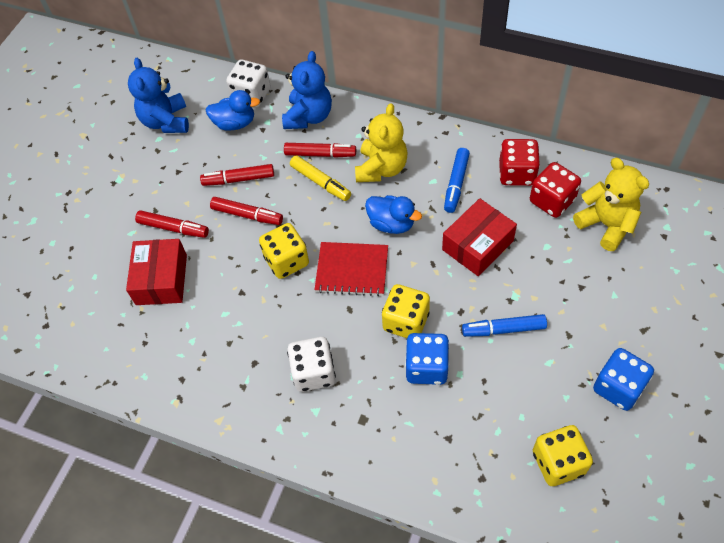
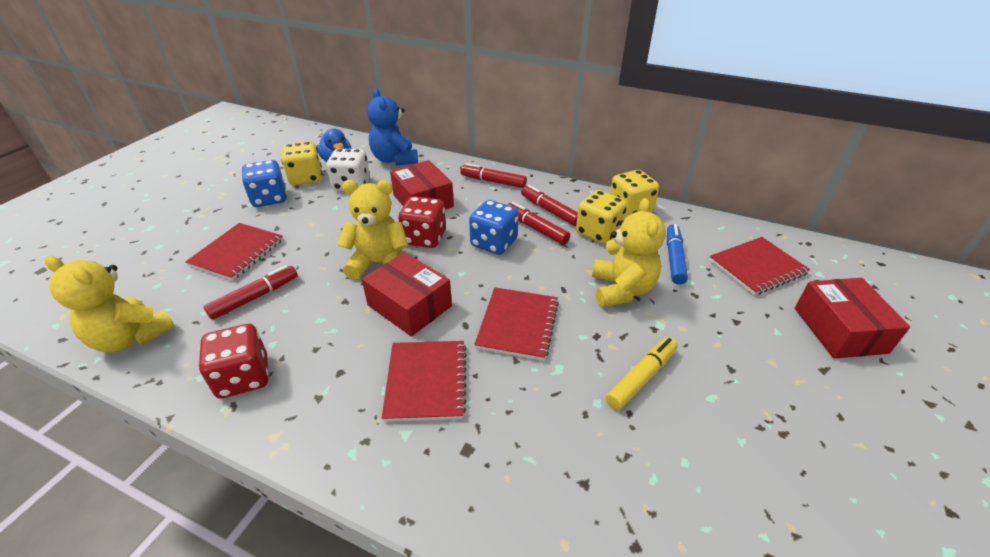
blue duck: [206,90,260,131] [365,195,422,234] = 2 -> [317,128,351,162] = 1
blue marker: [444,148,470,213] [462,314,547,337] = 2 -> [667,224,688,285] = 1
blue teddy bear: [128,58,189,133] [282,51,332,129] = 2 -> [367,88,418,166] = 1
red box: [126,239,187,305] [442,198,517,276] = 2 -> [362,252,452,336] [390,160,454,210] [795,278,910,359] = 3
red notebook: [314,242,388,296] = 1 -> [185,223,283,281] [382,341,467,422] [474,287,559,361] [709,237,810,295] = 4
white dice: [226,60,271,107] [287,337,336,392] = 2 -> [326,149,370,191] = 1
yellow teddy bear: [355,103,408,182] [573,158,649,251] = 2 -> [45,255,175,352] [337,180,408,280] [592,198,666,307] = 3

